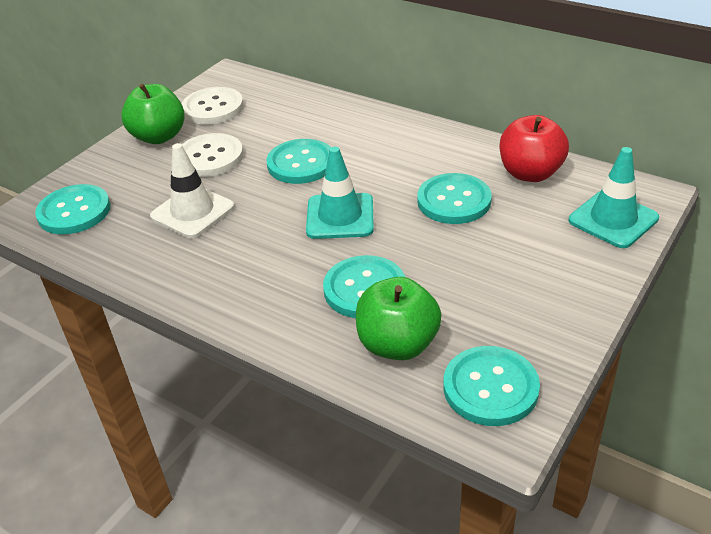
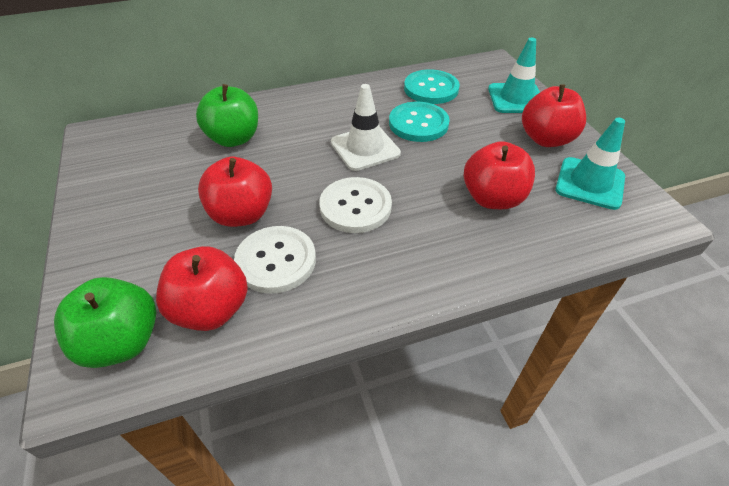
red apple: [500,115,569,182] = 1 -> [156,246,248,331] [198,157,272,227] [464,141,535,209] [522,84,586,147] = 4
turquoise button: [35,184,111,234] [267,139,331,184] [323,255,405,318] [417,173,492,224] [443,346,540,426] = 5 -> [389,102,450,142] [404,70,460,104] = 2

